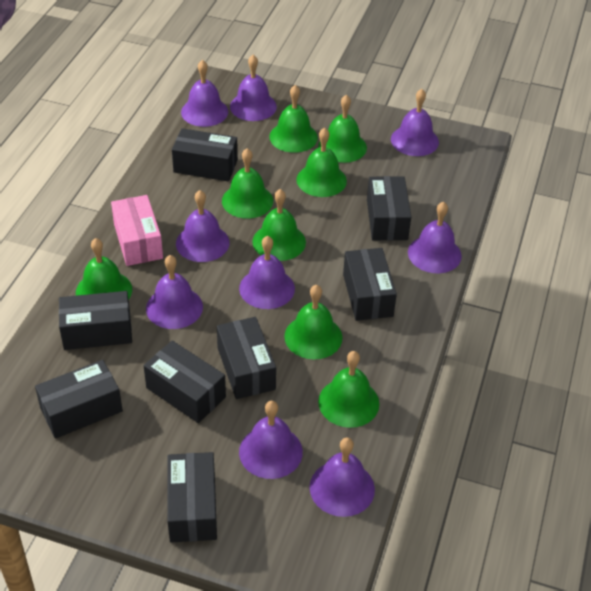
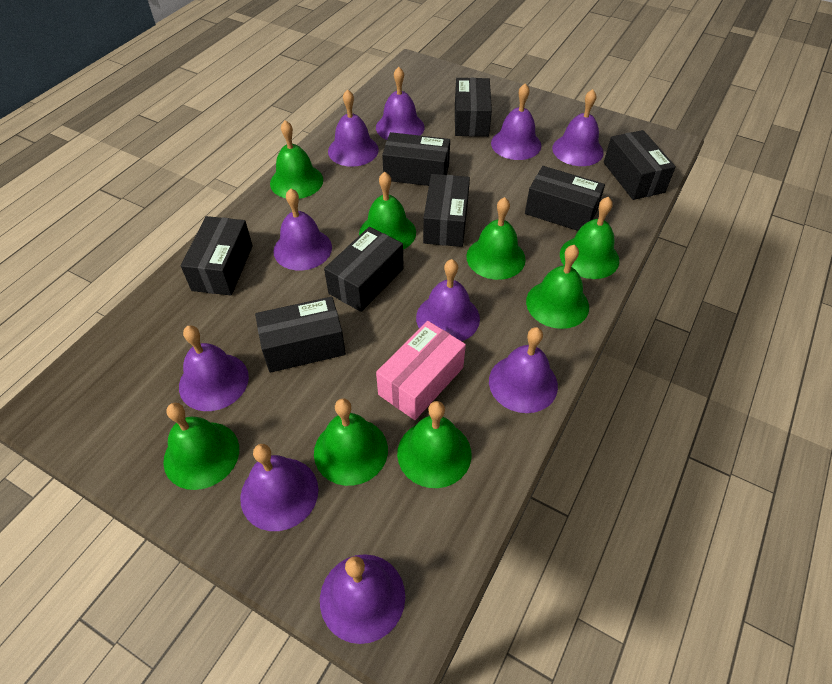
purple bell: [146,255,203,329] [176,190,230,262] [181,60,228,127] [230,55,277,121] [239,236,295,309] [239,401,303,479] [310,438,375,517] [391,89,439,156] [408,202,462,273] = 9 -> [179,325,249,411] [240,444,318,531] [273,188,332,270] [320,554,405,644] [328,89,379,167] [376,67,425,140] [416,259,480,341] [489,327,558,413] [491,83,541,160] [552,89,604,166] = 10

